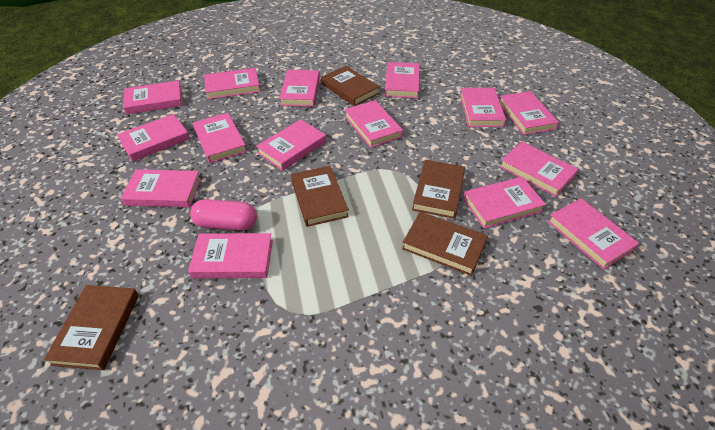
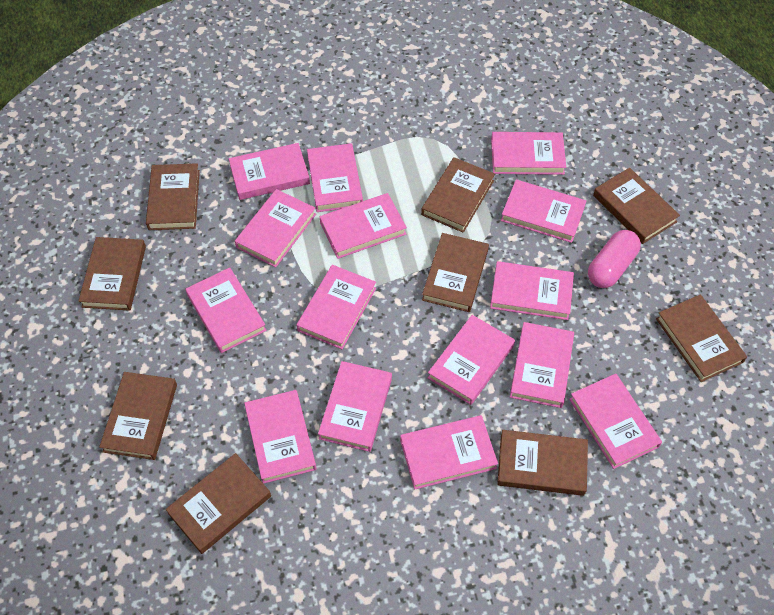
brown book: [44,285,139,370] [291,166,349,227] [321,66,380,106] [402,212,488,276] [412,160,465,219] = 5 -> [78,237,146,311] [99,372,177,460] [146,163,200,230] [166,453,271,554] [421,157,495,233] [422,233,489,312] [497,430,588,496] [593,168,680,244] [656,294,747,382] = 9

